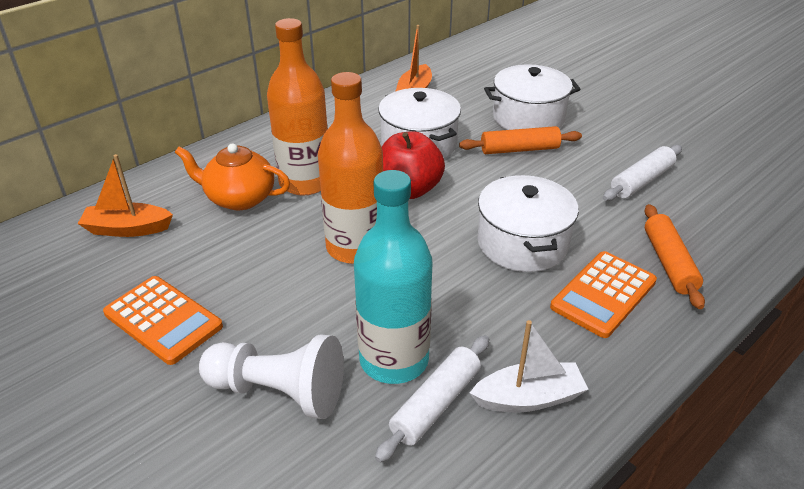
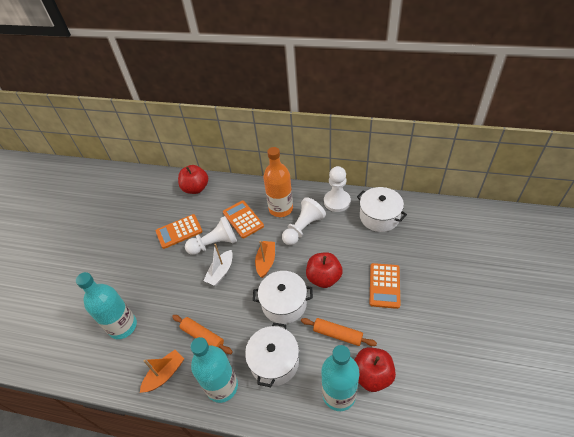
orange bottle: [267,18,328,196] [318,72,383,264] = 2 -> [263,147,293,217] = 1
orange calculator: [103,276,223,365] [550,251,657,338] = 2 -> [156,214,203,249] [223,200,264,238] [370,263,401,309] = 3
orange teapot: [175,143,290,210] = 1 -> none = 0
red apple: [382,131,445,199] = 1 -> [178,165,208,194] [306,252,343,288] [355,347,396,392] = 3
turquoise bottle: [354,170,432,384] = 1 -> [76,272,137,339] [190,337,238,403] [321,345,359,411] = 3
white pawn: [199,334,344,419] = 1 -> [185,216,237,255] [282,197,326,245] [324,166,351,212] = 3
white rolling pin: [375,335,489,463] [603,145,682,201] = 2 -> none = 0

